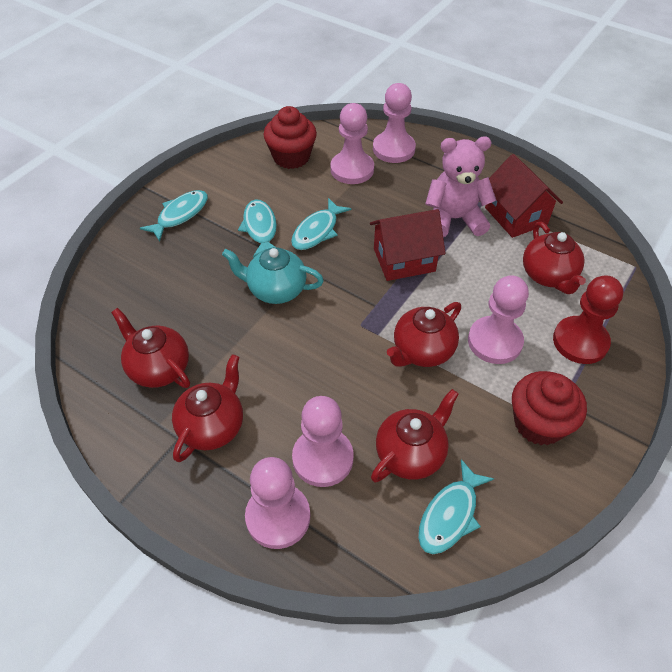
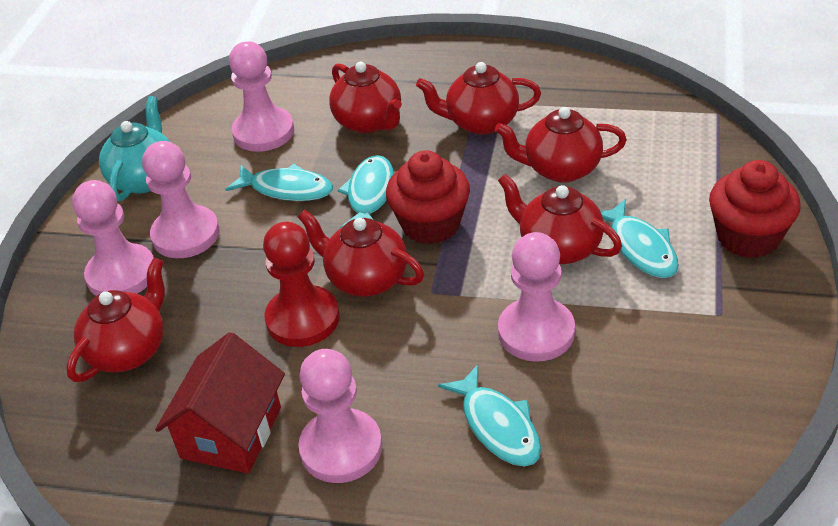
pink teddy bear: [425,136,496,237] = 1 -> none = 0
red house: [370,209,446,281] [485,154,563,238] = 2 -> [155,332,285,474] = 1
red teapot: [111,308,190,388] [172,354,243,462] [371,389,459,482] [387,302,461,367] [523,222,586,294] = 5 -> [66,258,165,382] [298,210,424,297] [329,62,402,133] [416,62,541,135] [495,107,627,183] [498,174,622,264] = 6

